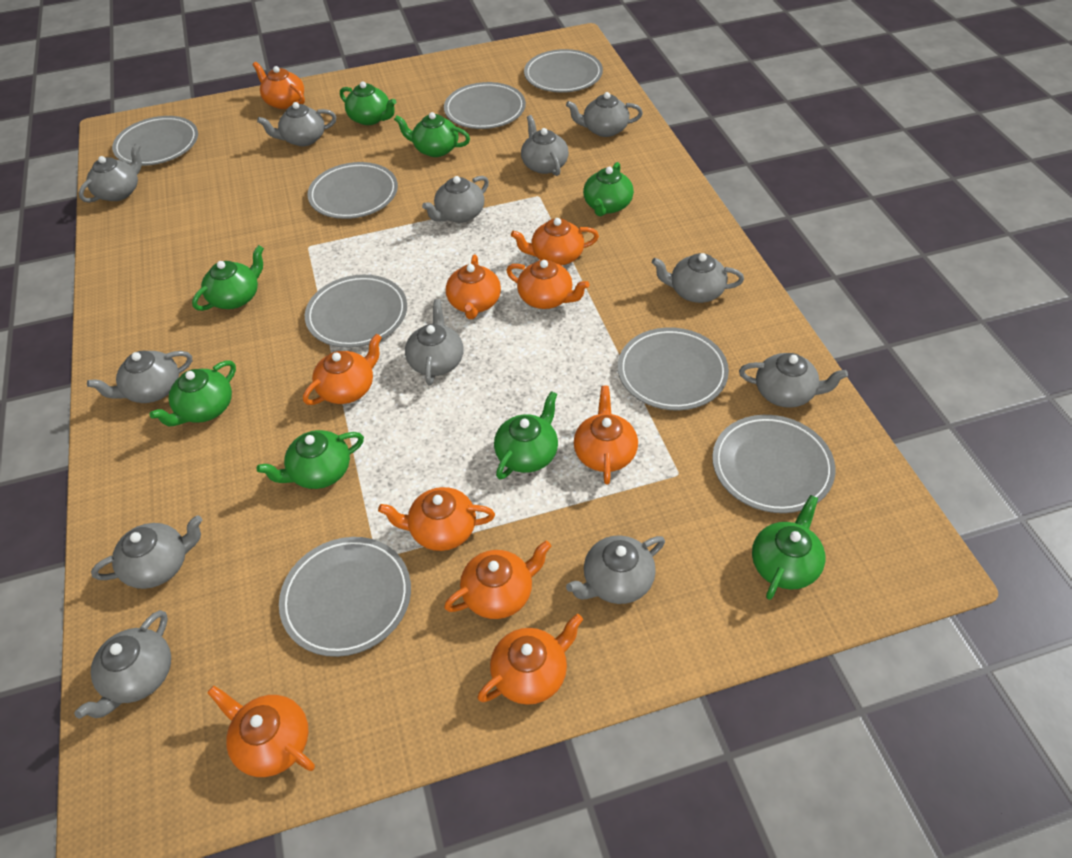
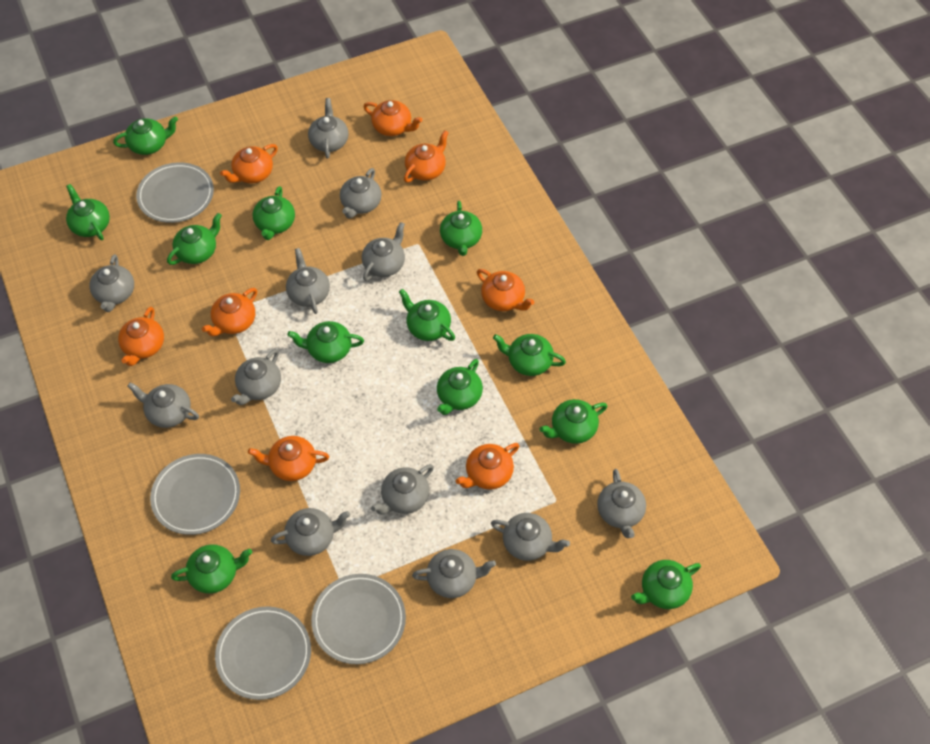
green teapot: [149,360,236,426] [192,245,264,311] [257,430,364,489] [340,81,396,125] [394,112,470,157] [494,391,558,479] [583,162,634,216] [752,495,825,600] = 8 -> [66,184,110,240] [113,116,178,155] [167,213,222,265] [171,544,252,594] [252,186,295,240] [287,321,364,363] [399,289,455,341] [437,359,483,415] [440,201,482,256] [493,334,566,376] [540,399,607,444] [631,560,701,609] = 12
grey plate: [112,116,198,166] [279,537,411,657] [305,275,407,348] [308,162,398,219] [444,82,526,129] [524,49,603,93] [618,327,729,410] [712,415,836,513] = 8 -> [136,162,214,223] [150,454,240,535] [215,606,311,700] [311,574,406,664] = 4
orange teapot: [207,686,315,777] [252,62,305,109] [303,334,382,405] [378,487,495,551] [444,541,551,619] [446,255,501,319] [478,614,583,705] [506,260,589,309] [511,218,599,266] [574,386,638,484] = 10 -> [118,307,164,366] [202,288,257,336] [220,144,278,183] [248,436,329,481] [363,100,422,136] [404,130,449,182] [456,443,519,490] [477,269,535,311] = 8

